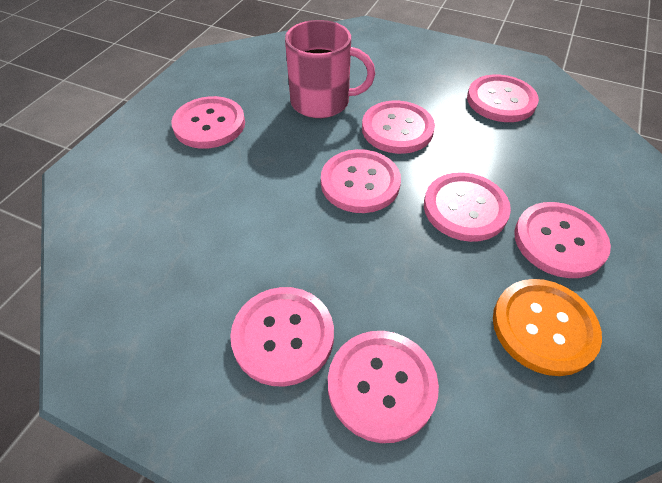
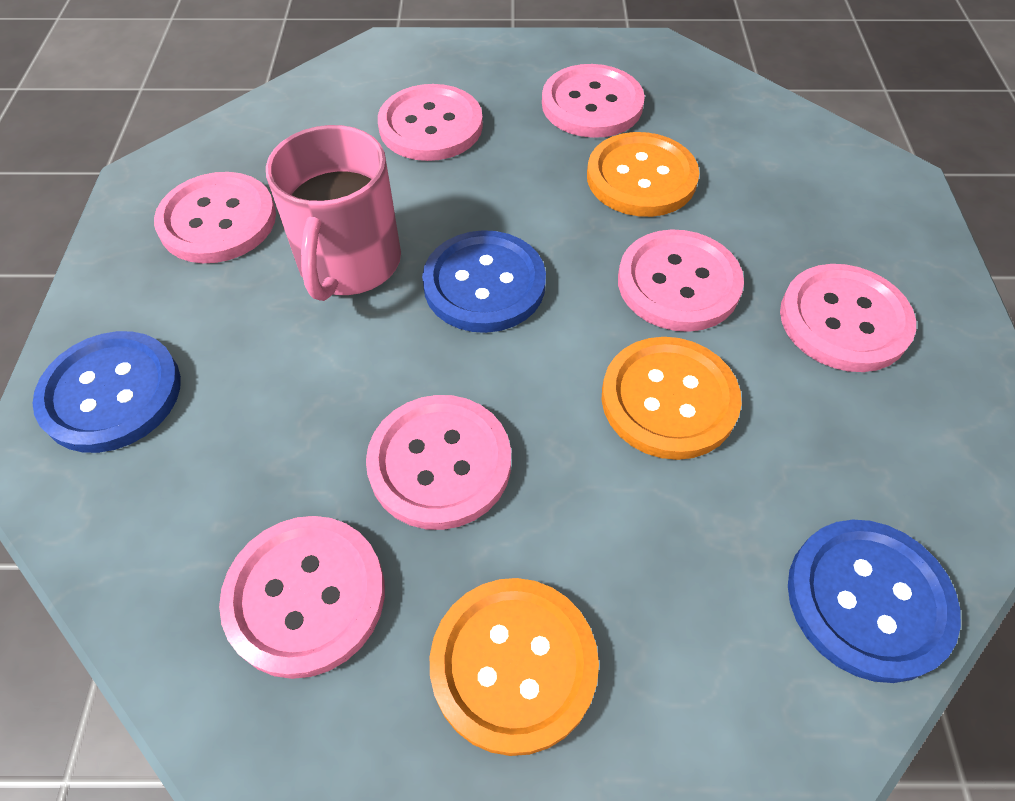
blue button: none = 0 -> [32,331,181,453] [422,230,546,333] [788,520,961,683] = 3
orange button: [493,279,602,376] = 1 -> [430,578,599,756] [587,132,699,217] [602,337,742,460] = 3
pink button: [171,96,245,149] [230,287,334,386] [321,149,401,213] [328,331,439,443] [362,101,435,154] [424,172,511,242] [467,75,539,122] [514,202,611,278] = 8 -> [154,172,276,263] [219,516,385,679] [366,395,511,530] [378,84,483,161] [542,64,645,138] [618,229,744,332] [780,264,916,372] = 7

